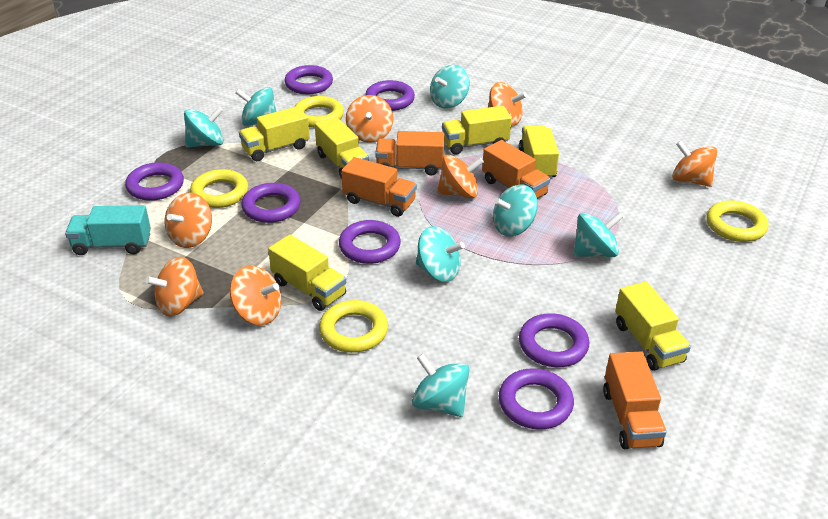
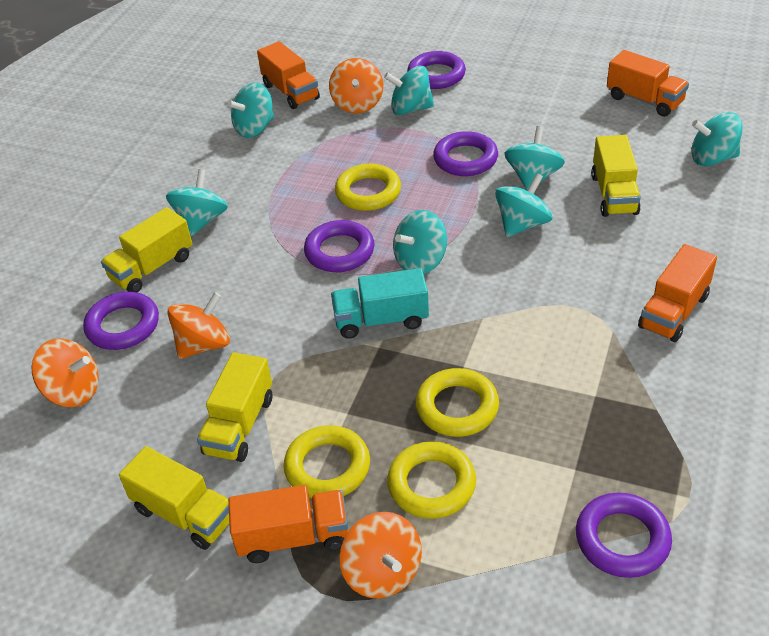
orange spinning top: [145,257,204,316] [164,193,212,248] [230,266,282,325] [346,95,393,143] [437,155,484,198] [488,82,527,126] [672,141,717,187] = 7 -> [32,338,99,407] [167,292,230,359] [329,58,383,113] [340,512,422,599] = 4
purple ring: [125,162,184,201] [241,183,301,223] [284,65,333,94] [339,220,401,264] [365,80,415,111] [499,368,574,430] [519,313,589,367] = 7 -> [83,292,159,350] [304,220,374,272] [407,51,466,89] [433,131,498,176] [576,493,672,578] = 5
yellow truck: [239,106,310,161] [268,234,346,311] [315,117,369,179] [442,106,512,154] [519,125,559,179] [615,281,691,371] = 6 -> [101,207,192,293] [119,446,229,550] [197,352,272,462] [591,135,641,217] = 4

